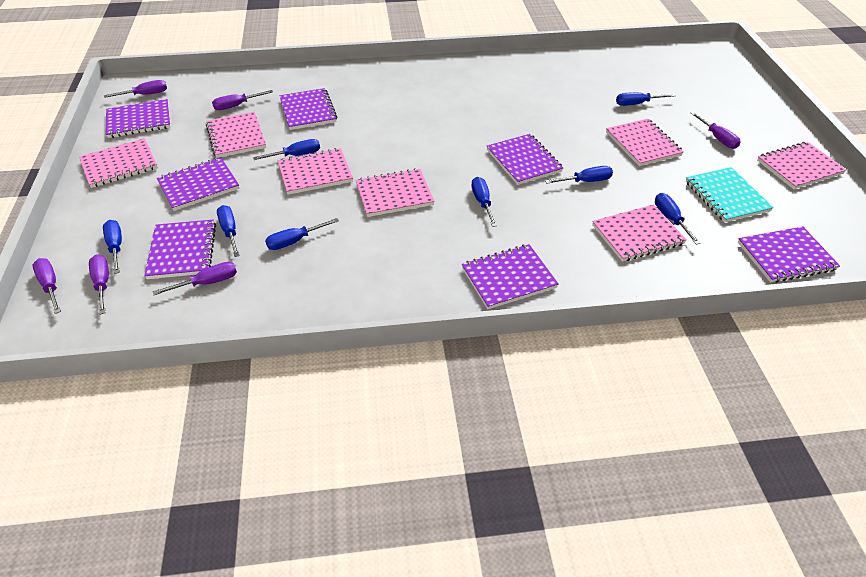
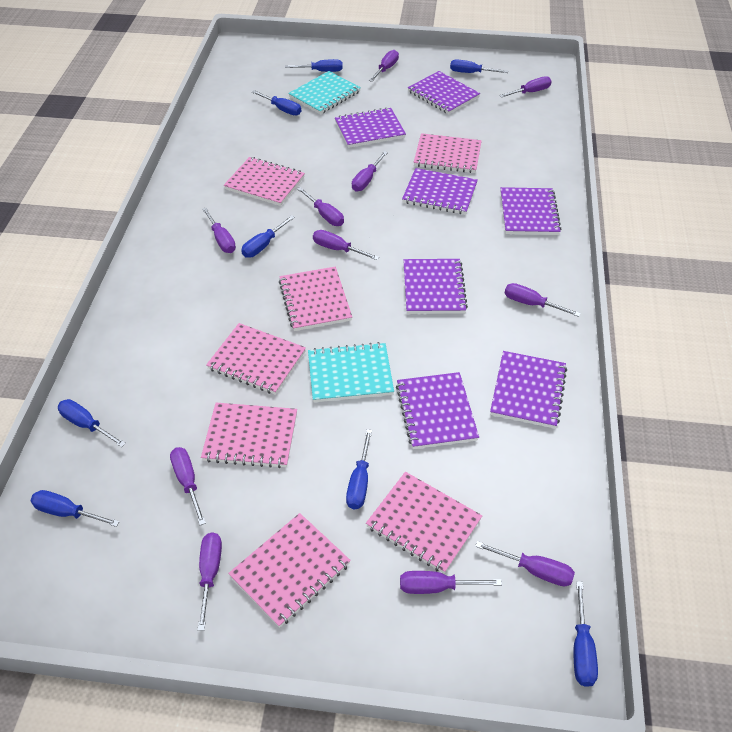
purple screwdriver: [33,258,61,314] [89,255,109,314] [104,80,167,98] [153,262,237,295] [212,90,273,110] [691,112,741,149] = 6 -> [170,447,206,526] [198,532,222,631] [202,208,236,253] [297,187,344,226] [313,230,379,260] [352,151,388,192] [369,50,399,82] [400,571,502,594] [475,541,575,587] [499,76,552,98] [505,283,581,317] = 11
turquoise notebook: [685,167,774,223] = 1 -> [288,71,361,114] [308,342,394,402] = 2

